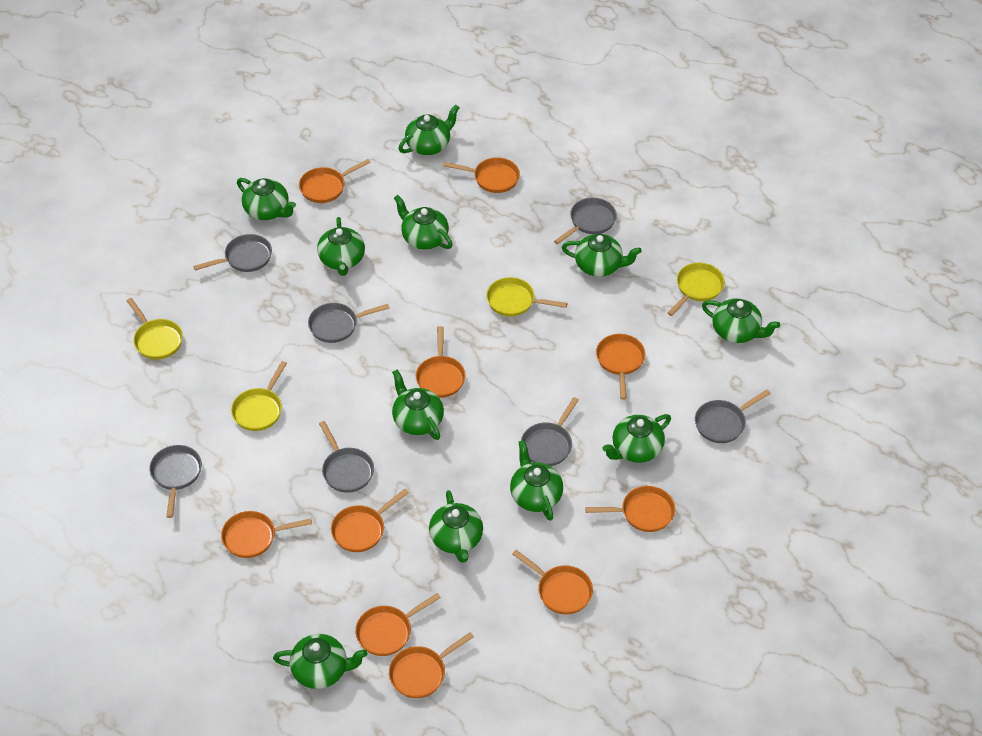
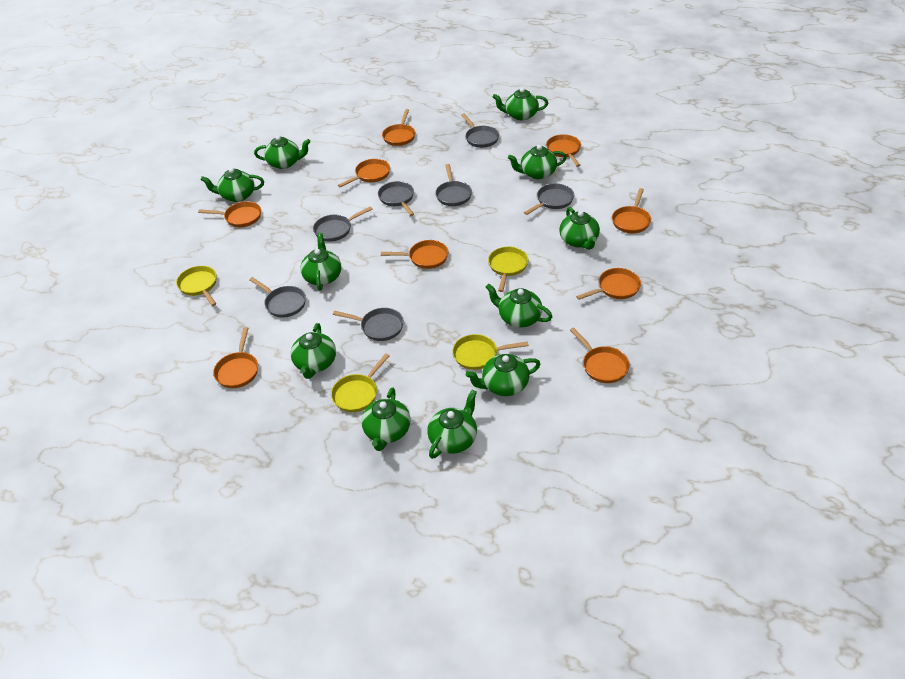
orange pan: [221,511,312,558] [299,159,371,203] [331,489,409,552] [355,593,441,656] [389,632,474,698] [416,326,466,398] [443,157,520,193] [512,550,593,615] [585,486,675,532] [596,334,645,400] = 10 -> [198,201,261,227] [213,327,258,388] [338,159,390,188] [381,240,448,269] [382,109,415,146] [546,134,581,167] [570,327,630,383] [576,268,641,300] [612,188,651,233] = 9

